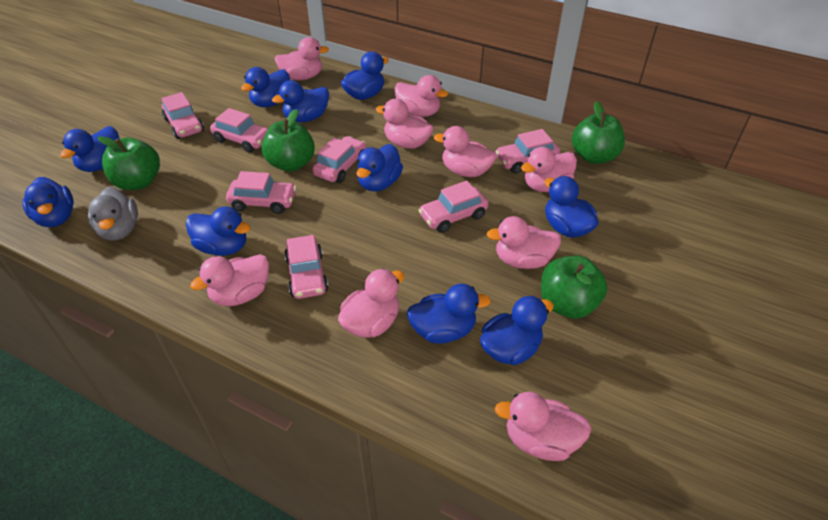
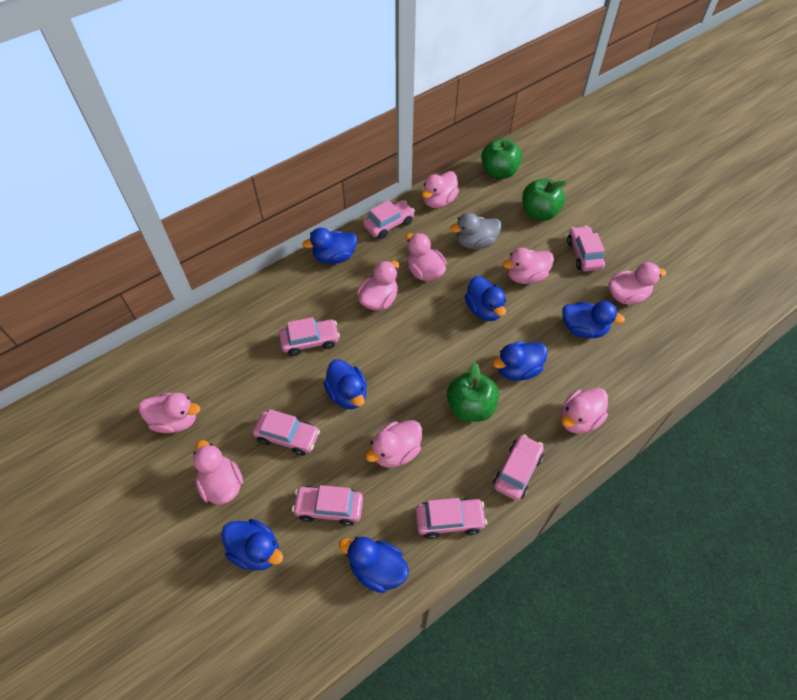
blue duck: [22,177,74,227] [60,126,120,172] [186,206,251,256] [241,67,290,107] [272,80,329,122] [341,51,389,100] [357,144,403,191] [407,284,491,344] [480,296,554,365] [545,176,599,237] = 10 -> [221,519,283,571] [302,228,357,264] [323,359,367,409] [339,537,409,593] [465,276,506,321] [493,341,548,381] [563,301,625,338] = 7
green apple: [97,136,160,190] [261,109,315,172] [541,255,607,319] [572,101,625,164] = 4 -> [447,362,499,422] [481,138,522,179] [522,179,567,221] = 3

